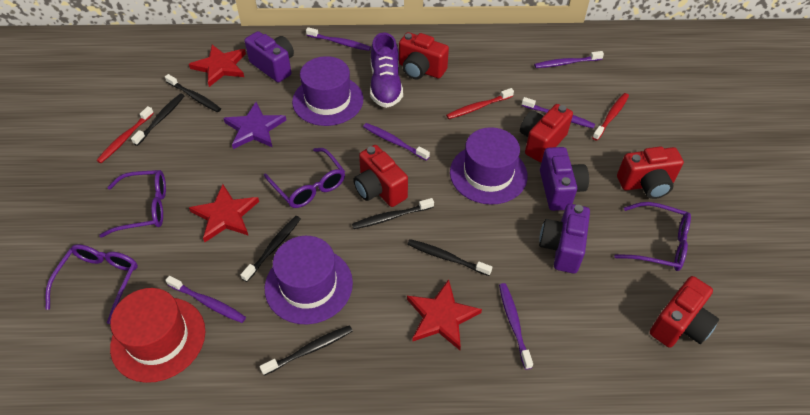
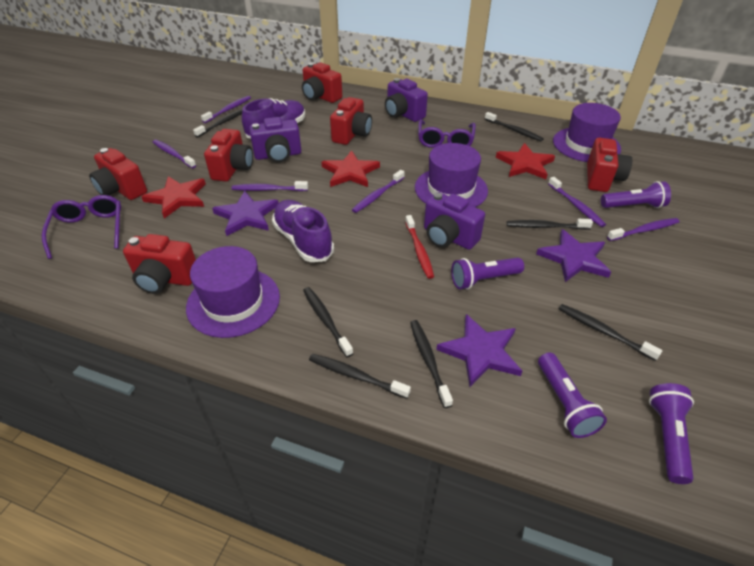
black toothbrush: [131,94,184,146] [165,74,221,112] [241,216,301,282] [260,325,353,376] [352,198,434,229] [407,239,492,276] = 6 -> [193,108,243,137] [303,287,353,357] [309,354,411,399] [410,320,453,408] [485,112,544,142] [507,219,593,230] [559,304,662,361] = 7
purple flashlight: none = 0 -> [451,257,524,289] [538,352,607,438] [601,181,671,208] [649,383,694,484] = 4
purple glasses: [45,244,138,324] [99,170,166,238] [264,148,345,208] [614,202,691,271] = 4 -> [42,195,121,259] [418,119,476,148] = 2
purple shoe: [370,32,403,108] = 1 -> [242,98,305,138] [272,200,334,262] = 2
purple star: [223,102,286,149] = 1 -> [212,191,278,236] [436,314,522,387] [536,229,611,282] = 3
red camera: [353,145,408,207] [399,32,449,79] [520,104,573,162] [617,146,684,199] [650,276,719,348] = 5 -> [89,148,147,200] [123,234,196,294] [204,129,253,182] [302,62,342,103] [330,97,372,145] [587,138,632,192] = 6
red hat: [110,288,205,383] = 1 -> none = 0
red toothbrush: [96,106,154,163] [446,88,514,119] [592,93,629,141] = 3 -> [405,215,434,279] = 1

